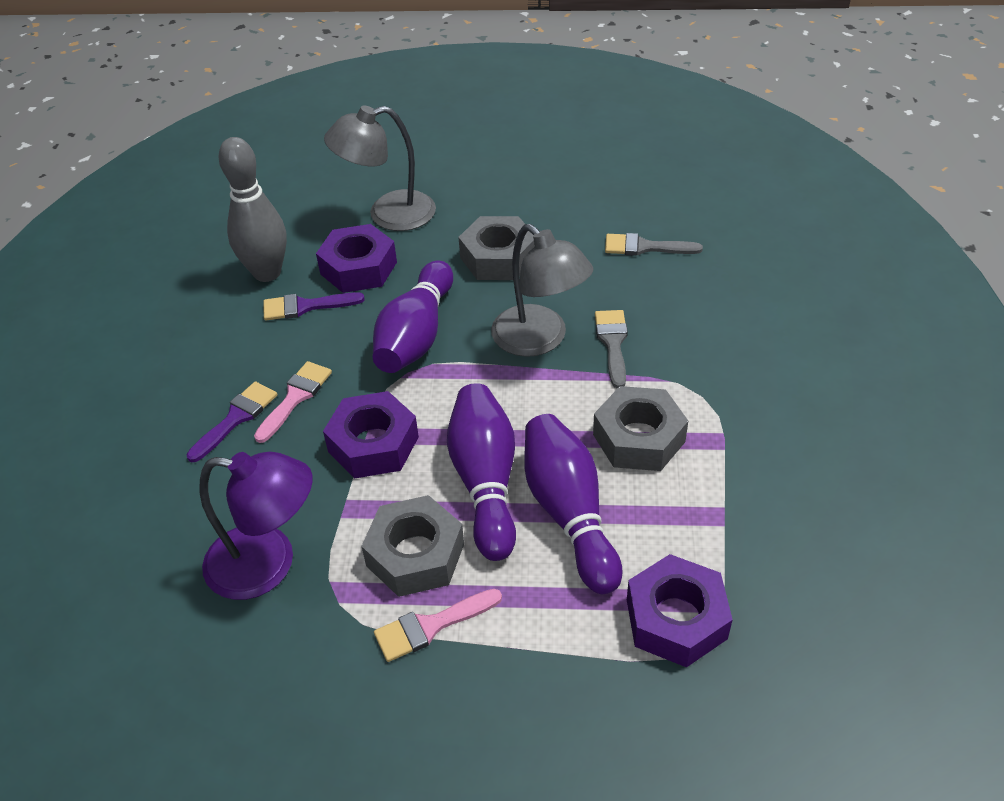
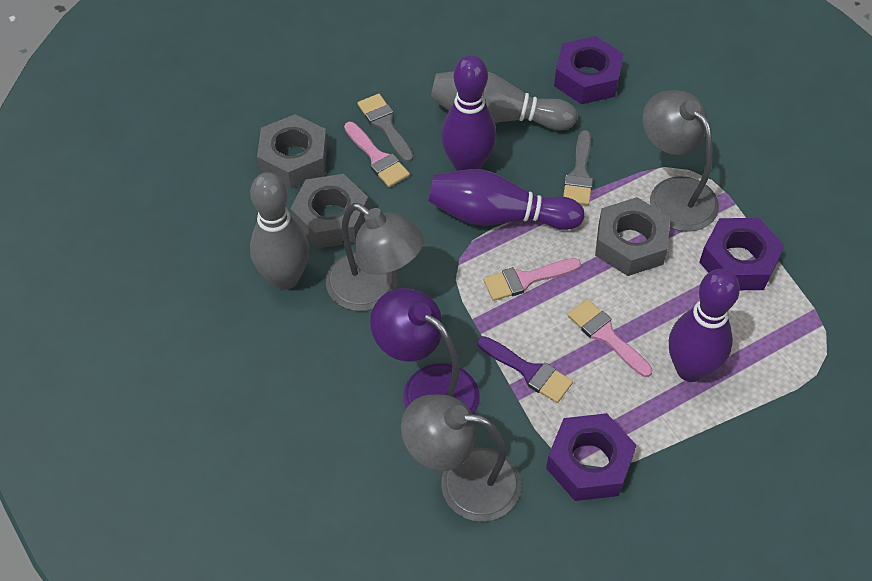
grey bowling pin: [218,137,287,282] = 1 -> [250,172,310,290] [430,71,577,131] = 2
grey lamp: [324,106,436,231] [491,224,593,357] = 2 -> [326,203,424,311] [401,395,521,522] [642,90,719,232] = 3
pink brush: [254,361,332,443] [374,589,502,662] = 2 -> [344,122,410,187] [483,258,581,301] [567,299,652,377] = 3
purple brush: [187,381,277,462] [264,292,365,320] = 2 -> [477,336,573,403] = 1

